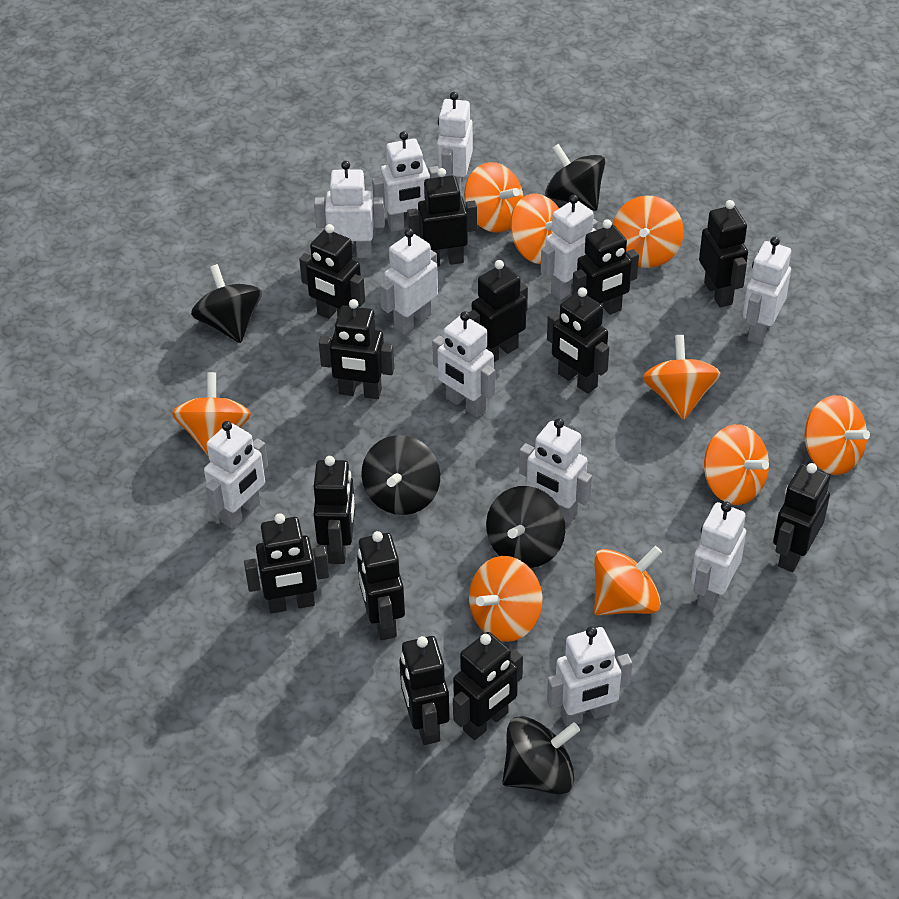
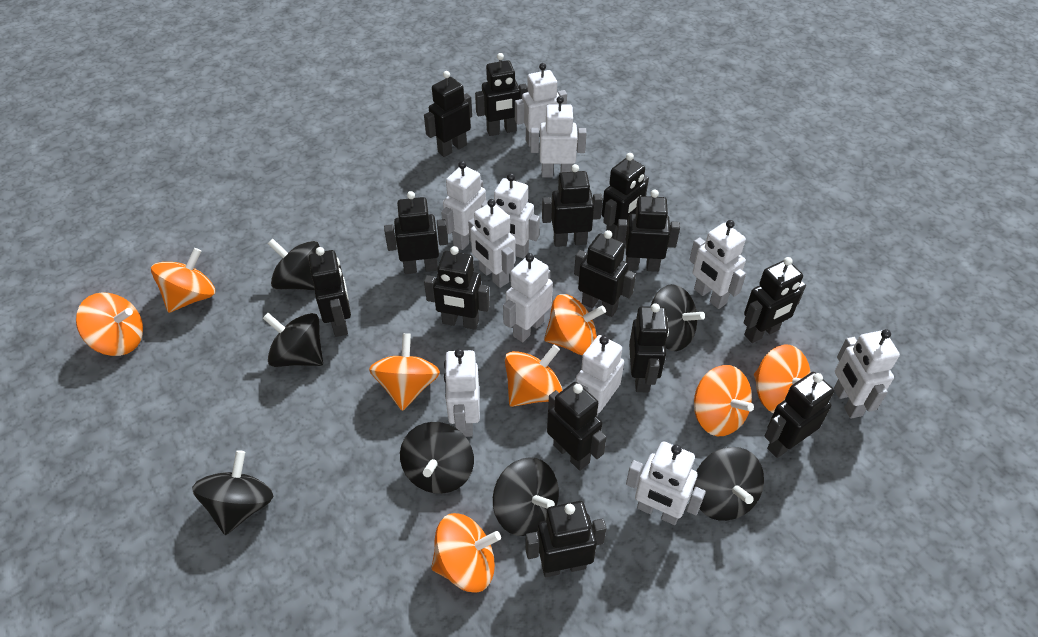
black robot: [244,513,329,614] [299,224,365,319] [314,456,355,564] [319,299,394,399] [357,531,405,640] [399,636,450,745] [407,168,477,267] [453,632,523,740] [468,260,528,362] [547,287,609,394] [572,219,639,315] [699,200,748,307] [773,463,830,572] = 13 -> [309,247,351,337] [384,191,448,274] [424,71,472,157] [424,246,490,330] [475,53,528,136] [525,501,607,577] [542,164,603,247] [547,382,607,471] [574,230,636,317] [602,153,649,239] [616,190,680,272] [629,303,669,392] [744,257,806,343] [764,372,834,458] = 14
black spinning top: [191,264,262,343] [362,435,440,515] [486,486,565,568] [503,716,580,795] [545,144,605,211] = 5 -> [192,450,273,535] [263,313,323,367] [267,238,320,290] [400,422,474,494] [493,457,559,536] [650,284,705,351] [693,447,764,521] = 7
orange spinning top: [172,372,251,457] [464,162,523,233] [469,556,542,642] [510,193,559,264] [594,546,662,615] [613,196,684,268] [643,335,721,420] [704,424,769,505] [804,395,870,475] = 9 -> [76,292,143,356] [151,248,215,313] [369,333,440,411] [431,513,501,592] [505,345,562,407] [544,294,606,355] [694,365,754,436] [754,345,810,413] = 8

